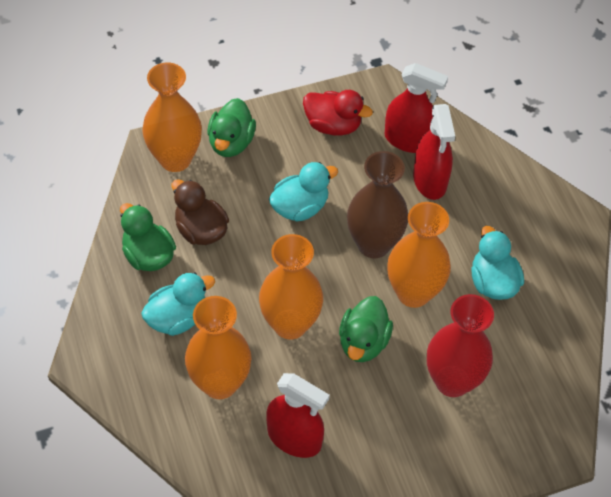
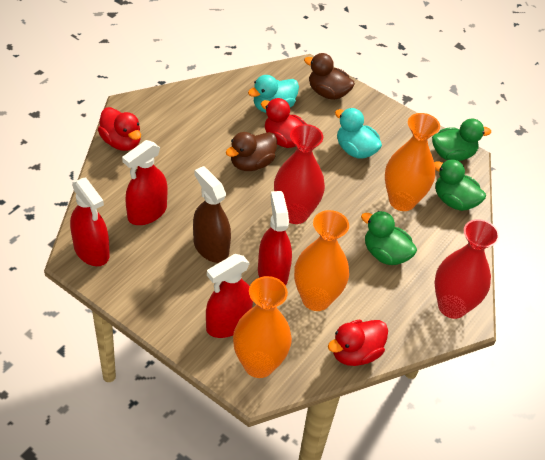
brown duck: [171,179,229,245] = 1 -> [226,132,277,171] [304,53,355,100] = 2
brown spray bottle: none = 0 -> [193,166,231,263] = 1
brown vase: [347,151,408,258] = 1 -> none = 0
orange vase: [142,62,202,172] [185,296,252,399] [259,234,323,339] [388,202,451,308] = 4 -> [233,276,292,378] [294,210,349,311] [385,113,440,211] = 3
red duck: [303,90,373,136] = 1 -> [98,107,141,151] [261,98,306,148] [328,320,388,366] = 3
red spray bottle: [266,373,330,458] [385,63,448,153] [413,104,455,200] = 3 -> [70,178,110,266] [122,140,168,225] [206,254,253,338] [258,191,292,286] = 4
red vase: [427,294,494,397] = 1 -> [274,124,325,224] [434,219,500,319] = 2
turquoise duck: [141,272,215,336] [269,162,338,222] [471,226,524,300] = 3 -> [248,75,299,113] [335,108,382,159] = 2

